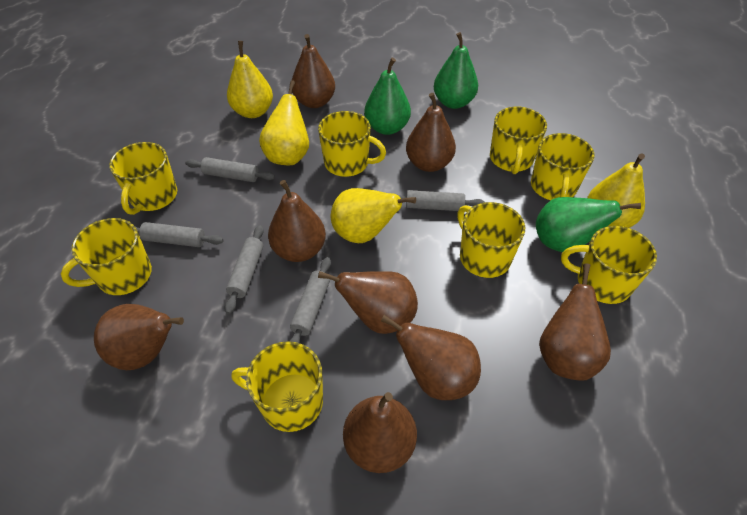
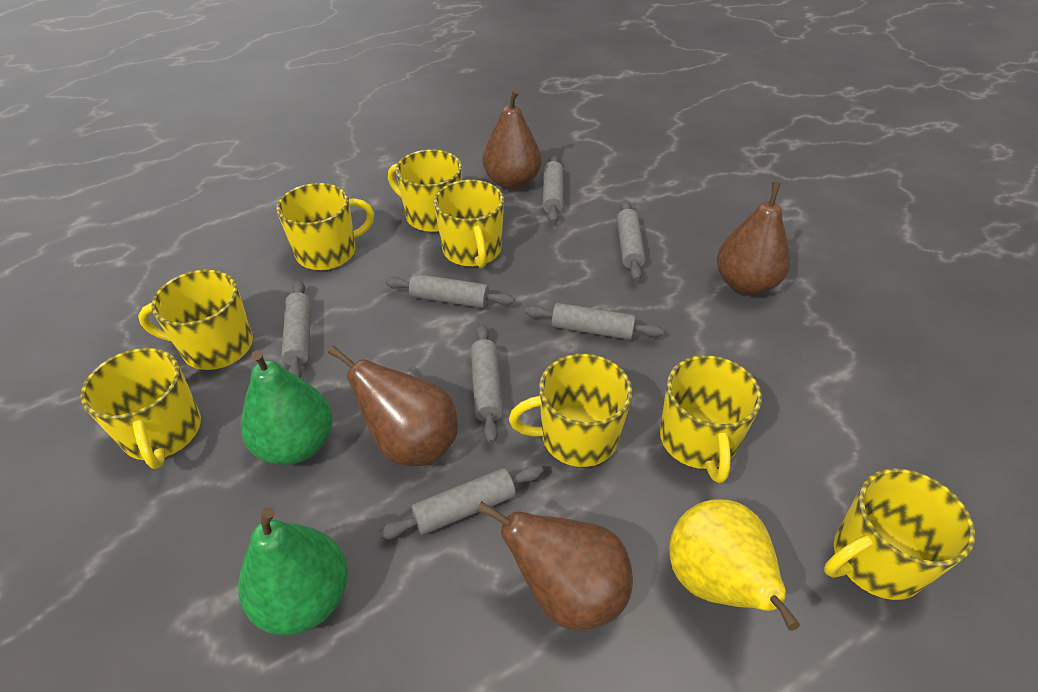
brown pear: [94,304,184,370] [268,180,326,262] [292,34,335,108] [318,271,418,334] [343,392,417,473] [381,315,481,400] [406,93,456,172] [539,263,611,380] = 8 -> [328,346,458,466] [476,501,633,630] [483,89,542,190] [717,182,790,295] = 4
green pear: [364,58,411,135] [434,32,478,109] [536,197,641,252] = 3 -> [238,507,348,635] [241,350,333,465] = 2
grey rolling pin: [135,222,223,247] [185,157,275,182] [225,225,264,314] [289,257,331,343] [398,190,485,211] = 5 -> [281,280,311,378] [379,465,543,539] [385,274,515,308] [471,324,503,444] [525,303,664,340] [543,155,564,223] [617,200,645,281] = 7
yellow pear: [227,41,273,118] [259,80,309,165] [331,188,416,243] [587,154,645,228] = 4 -> [669,500,800,631] = 1

